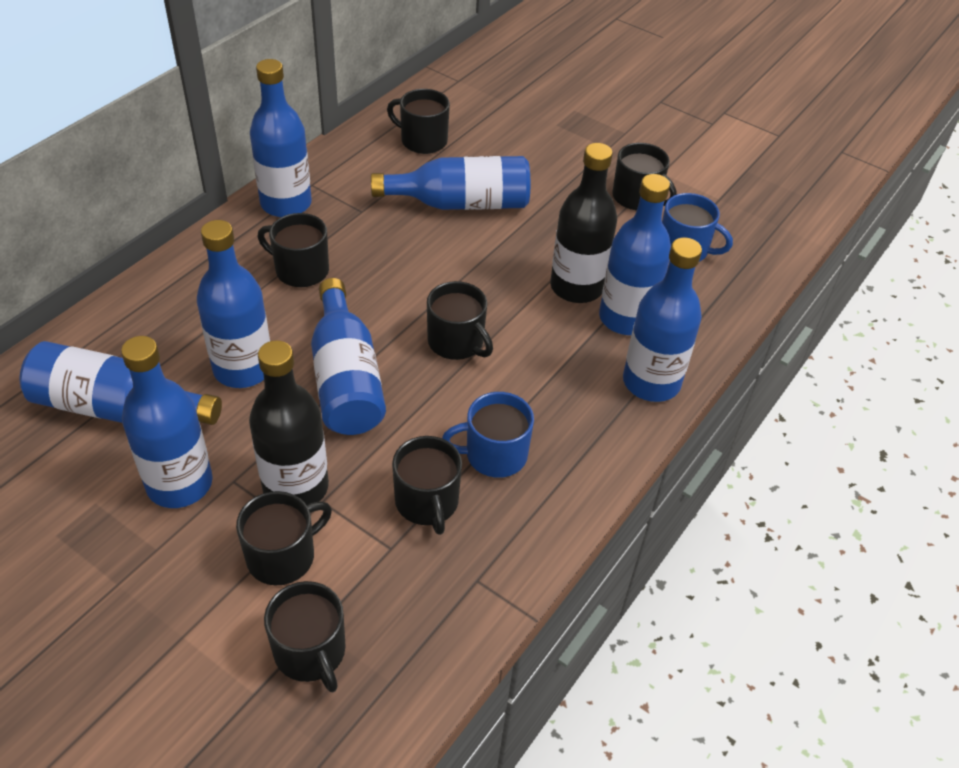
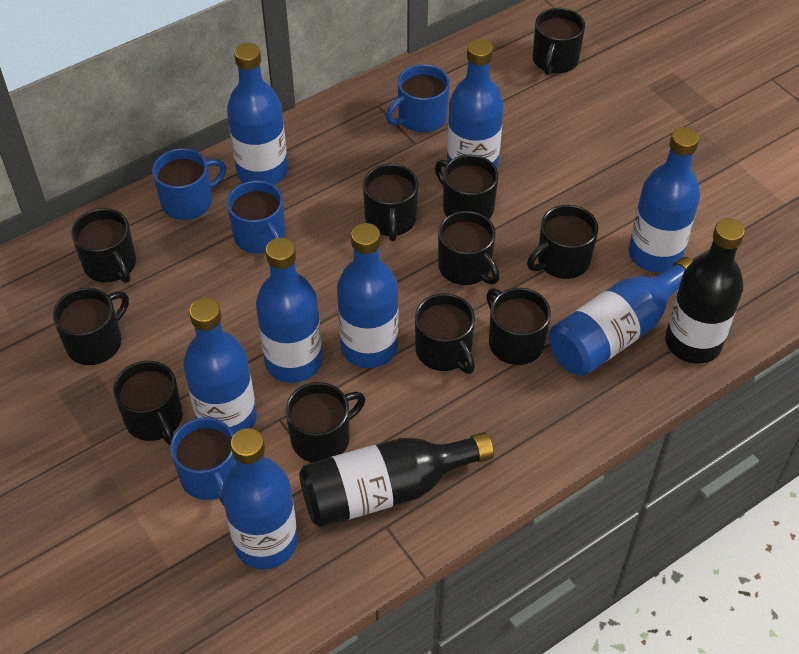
black mug: [236,491,332,586] [257,213,329,287] [264,581,346,692] [387,89,450,154] [392,436,462,535] [427,281,493,360] [612,143,676,210] = 7 -> [53,288,129,365] [71,208,136,283] [113,361,183,445] [286,382,365,463] [363,164,418,241] [415,294,475,374] [435,155,498,219] [438,211,500,285] [486,288,551,365] [527,205,598,279] [533,8,585,75] = 11
blue mug: [442,392,534,478] [662,193,733,262] = 2 -> [152,148,227,220] [170,417,236,506] [227,181,285,253] [386,64,450,132] = 4

